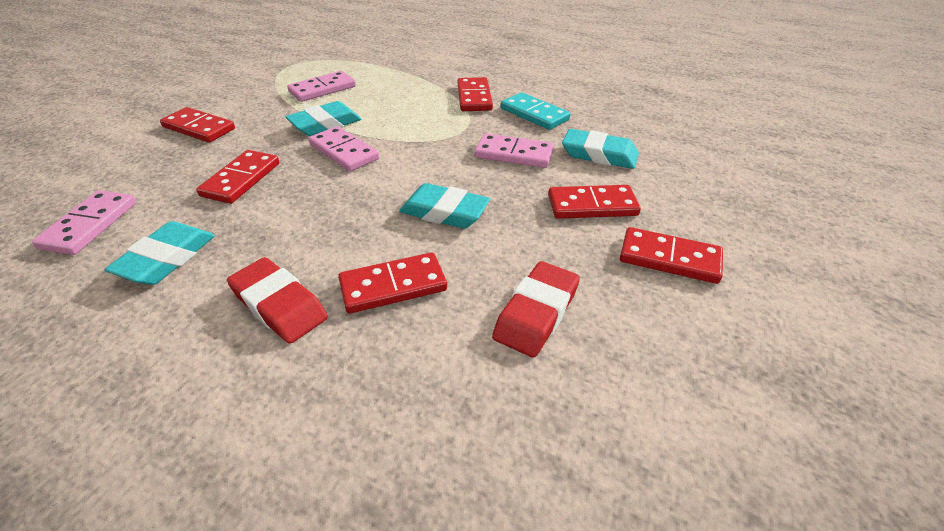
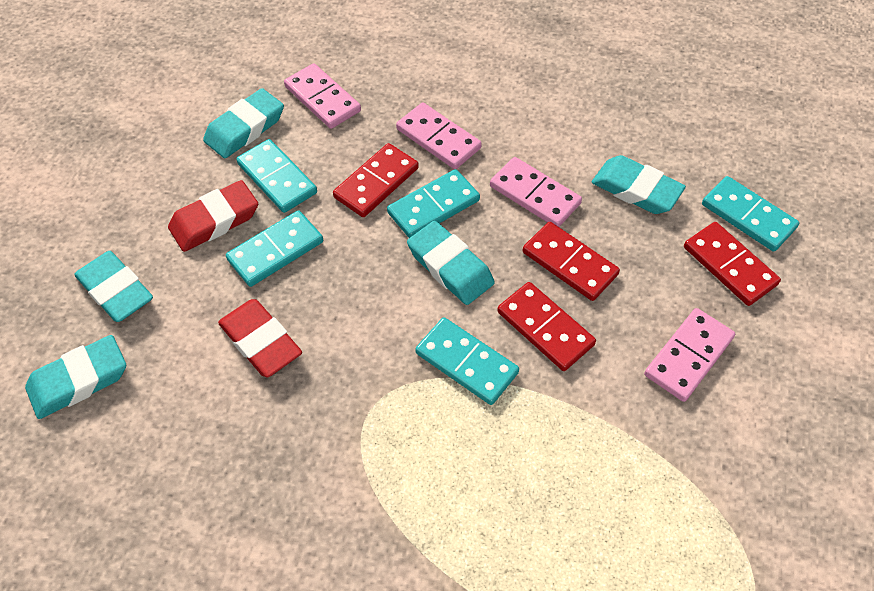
red domino: [160,107,235,143] [196,150,279,204] [338,252,447,314] [457,77,493,111] [548,185,641,219] [620,227,723,284] = 6 -> [333,143,419,217] [497,282,596,371] [522,222,620,301] [684,222,781,306] = 4
turquoise domino: [501,92,571,130] = 1 -> [226,210,323,287] [236,139,317,213] [387,169,480,238] [415,317,519,405] [702,176,799,252] = 5
turquoise eraser: [104,221,215,285] [286,101,362,136] [399,183,490,229] [562,129,639,169] = 4 -> [25,335,126,419] [74,251,153,322] [203,88,284,158] [407,221,495,305] [592,155,686,214] = 5

